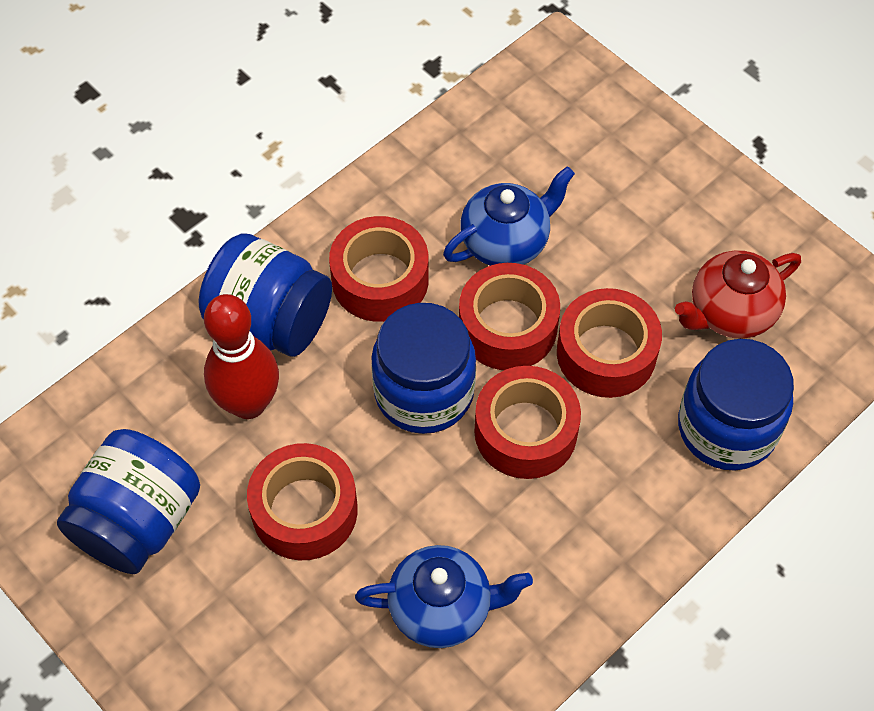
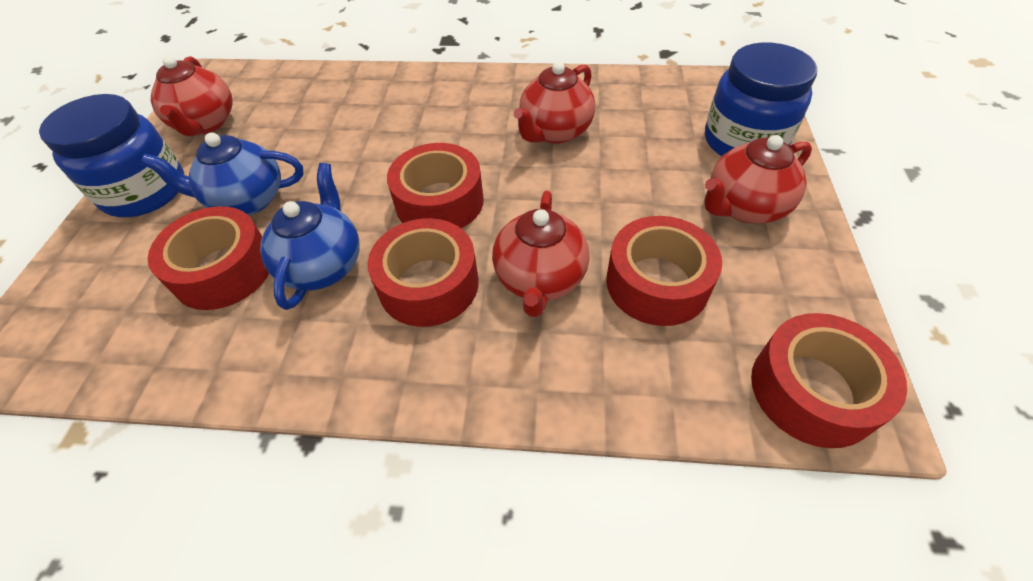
blue jar: [57,429,200,574] [199,233,332,357] [371,303,476,434] [678,339,794,471] = 4 -> [39,94,185,217] [705,42,817,156] = 2
red bowling pin: [204,294,279,419] = 1 -> none = 0
red teapot: [675,250,801,339] = 1 -> [151,56,233,137] [492,191,589,317] [514,61,595,144] [704,135,812,223] = 4

